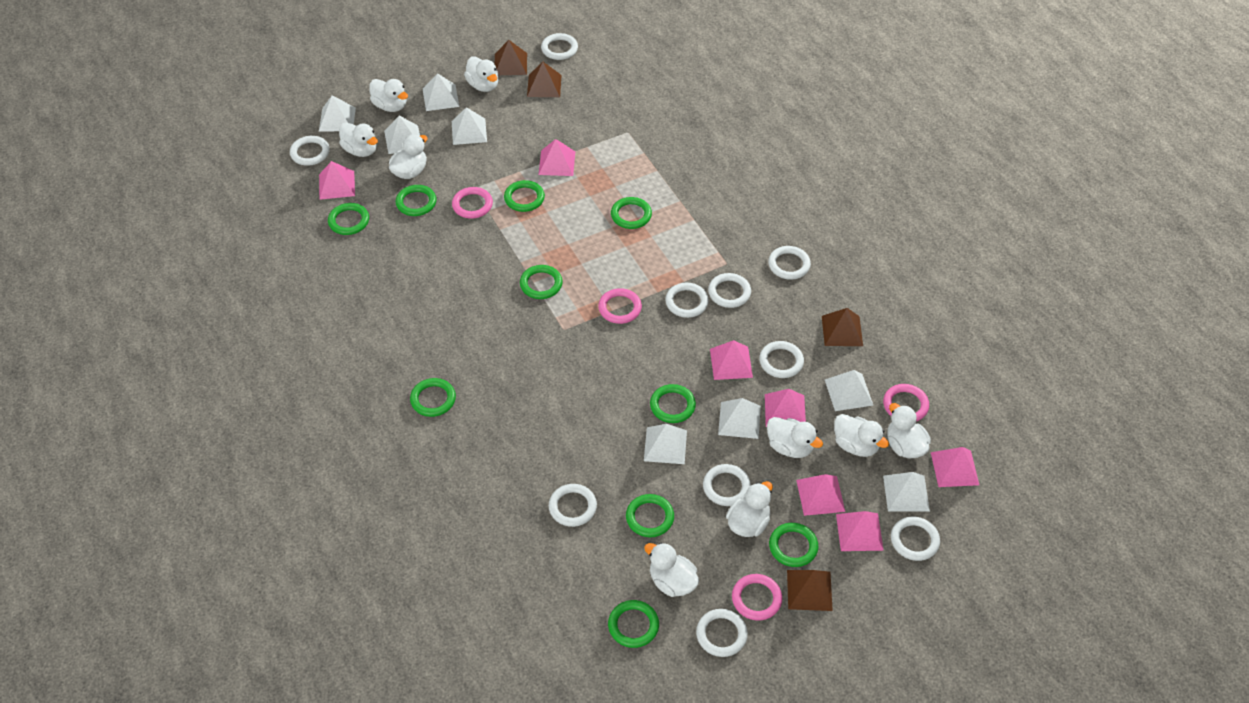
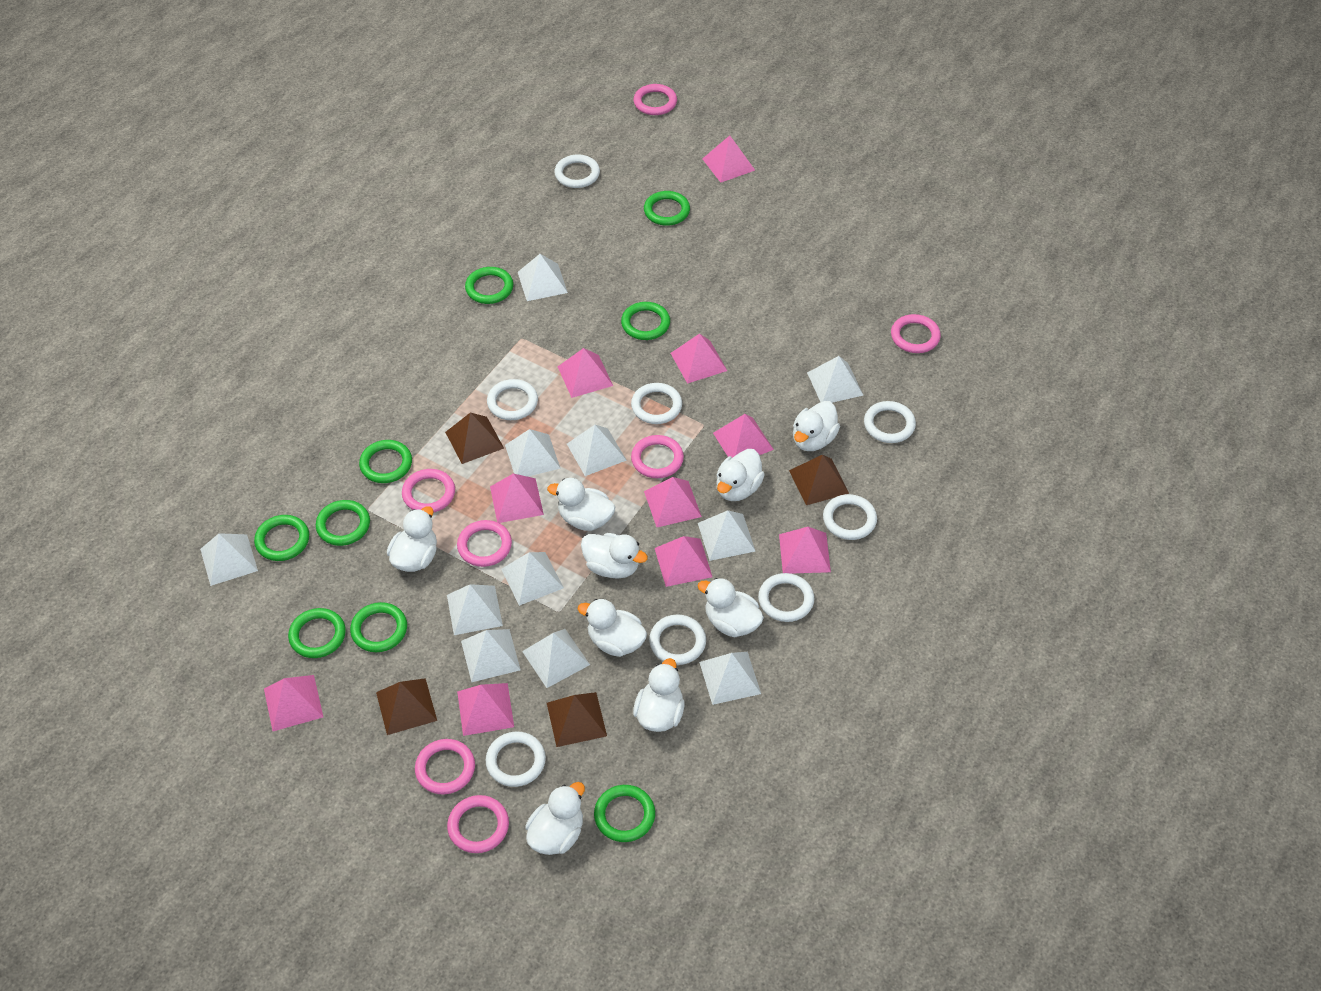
green ring: [328,203,369,235] [396,185,437,216] [410,378,456,417] [504,180,545,212] [520,265,563,299] [608,600,659,648] [611,197,652,229] [626,494,674,537] [650,384,696,423] [769,523,818,567] = 10 -> [254,515,309,561] [288,608,346,658] [316,500,370,546] [350,602,407,652] [359,440,412,483] [465,267,513,304] [594,785,655,842] [621,302,670,340] [644,191,690,226] = 9
pink pyramid: [319,161,355,200] [538,139,575,176] [710,340,753,380] [765,389,806,427] [796,474,845,516] [836,511,884,551] [931,447,979,487] = 7 -> [264,675,323,731] [457,683,514,736] [490,473,544,523] [558,348,613,398] [644,477,702,527] [655,536,712,587] [671,334,727,384] [702,135,755,183] [713,414,774,458] [779,527,831,574] = 10
pink ring: [452,187,493,219] [598,288,642,324] [732,574,782,621] [883,384,929,421] = 4 -> [402,469,455,512] [415,739,475,794] [447,795,509,853] [457,520,512,567] [631,435,684,478] [634,84,677,115] [891,314,941,353] = 7
white pyramid: [319,95,356,132] [384,116,420,154] [423,73,459,111] [452,107,487,145] [644,424,687,464] [718,398,761,439] [825,370,873,411] [883,472,930,511] = 8 -> [200,533,258,586] [447,584,503,635] [461,629,521,682] [501,552,564,606] [505,429,561,477] [518,254,568,301] [522,629,590,688] [567,425,627,476] [698,510,755,561] [699,652,761,705] [807,356,863,403] = 11
white ring: [290,136,330,166] [541,33,578,60] [549,484,597,527] [665,283,709,318] [696,609,748,657] [703,464,751,506] [708,273,751,308] [759,341,804,378] [768,246,811,280] [891,517,940,561] = 10 -> [486,731,546,787] [487,379,538,420] [554,154,600,188] [631,383,682,424] [649,615,706,665] [758,573,814,622] [823,494,877,540] [864,401,916,443] = 8

